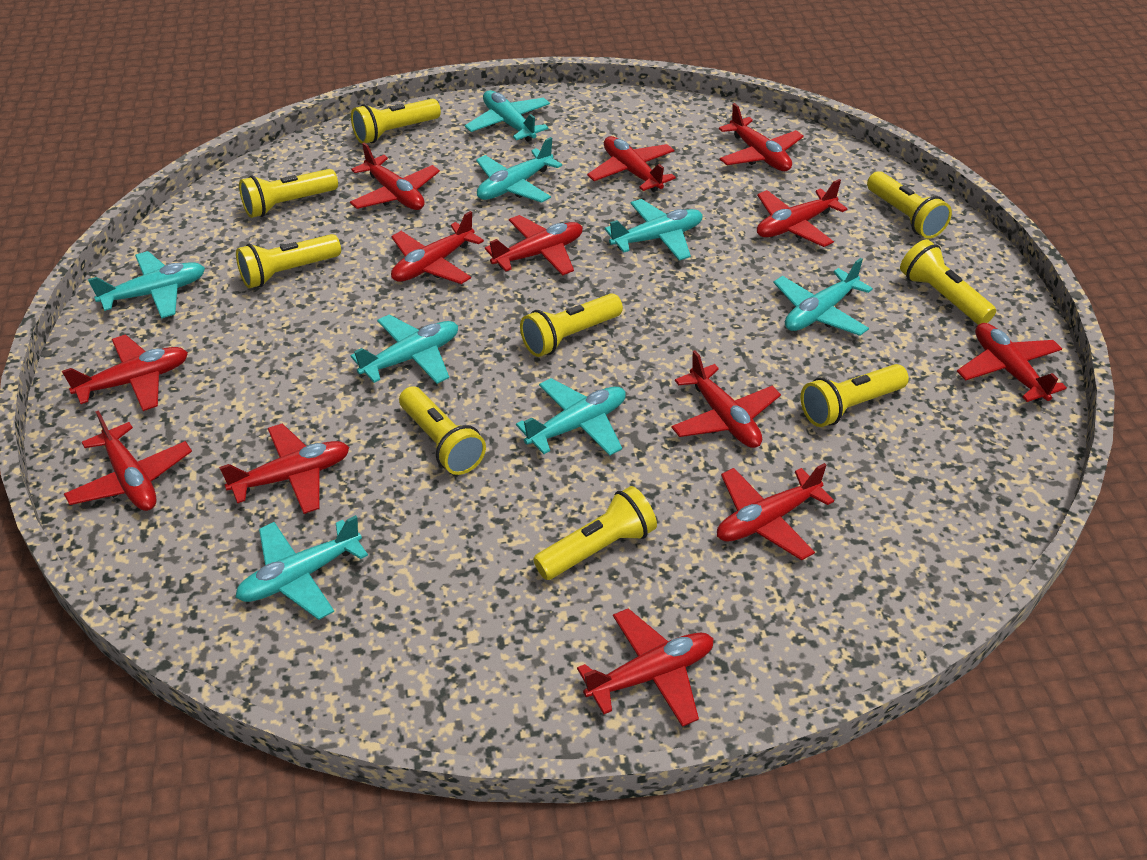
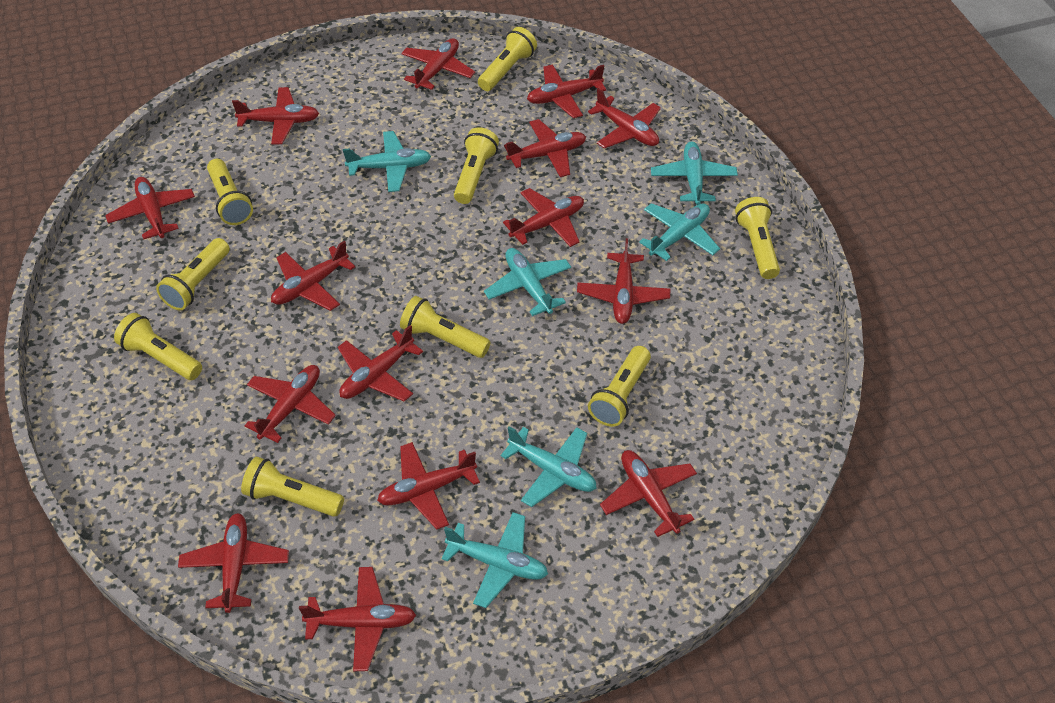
red plane: [62,335,188,411] [64,411,192,511] [219,423,349,514] [350,142,440,210] [391,211,484,284] [485,215,583,275] [577,608,714,727] [587,136,676,192] [671,350,781,448] [717,463,834,560] [719,103,804,171] [757,179,847,247] [957,323,1067,402] = 13 -> [105,177,195,240] [178,513,289,613] [232,87,319,145] [245,365,336,443] [271,241,355,311] [299,567,416,671] [338,325,423,401] [377,442,480,529] [401,38,475,90] [503,188,584,247] [504,119,586,177] [527,64,606,118] [577,238,670,324] [588,88,661,148] [600,450,697,537] = 15
turquoise plane: [88,251,205,318] [236,515,368,620] [351,315,458,384] [465,90,550,142] [476,137,562,203] [516,378,626,456] [605,199,703,260] [773,258,873,336] = 8 -> [343,131,431,192] [441,512,548,608] [484,248,571,316] [501,426,597,507] [639,203,720,261] [651,141,738,205] = 6

